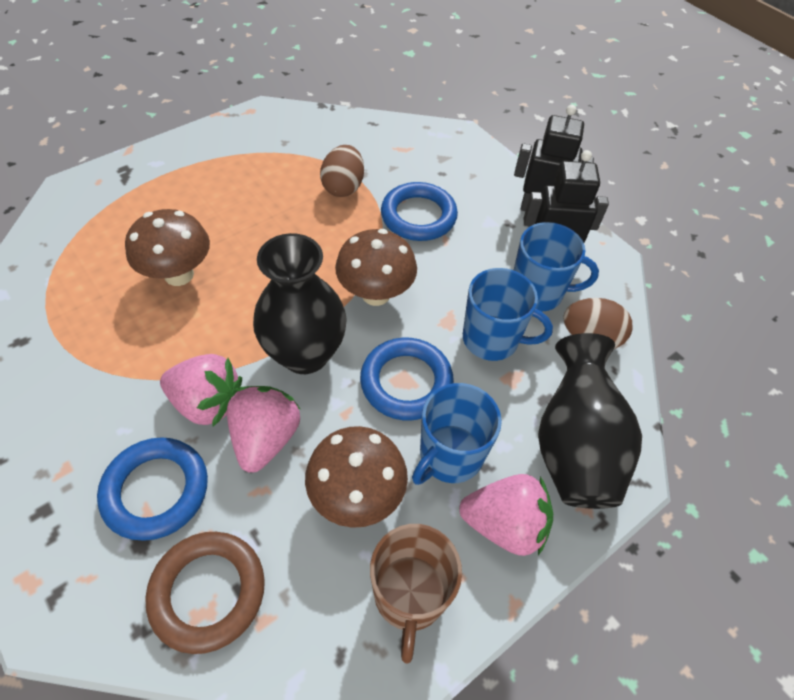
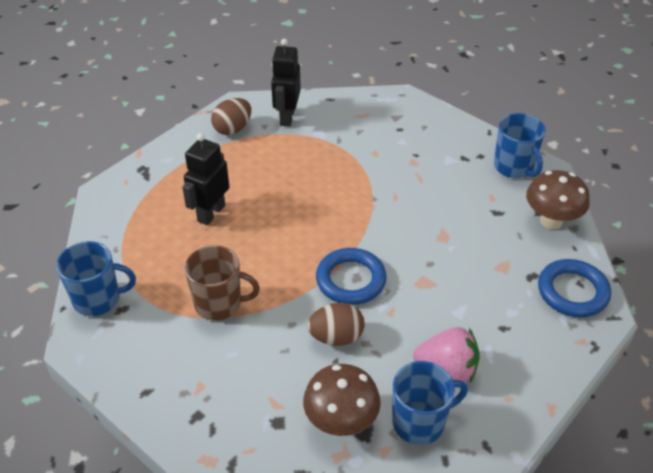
black vase: [253,233,347,374] [538,333,642,509] = 2 -> none = 0
blue ring: [97,437,208,541] [360,338,454,420] [381,182,458,241] = 3 -> [316,248,387,305] [538,259,611,317] = 2
brown mushroom: [125,209,210,286] [305,426,408,528] [335,229,417,306] = 3 -> [303,364,381,436] [526,170,590,229] = 2
brown ring: [145,532,265,654] = 1 -> none = 0
pink strawberry: [160,354,242,426] [227,386,300,472] [459,474,553,556] = 3 -> [413,327,480,383] = 1

